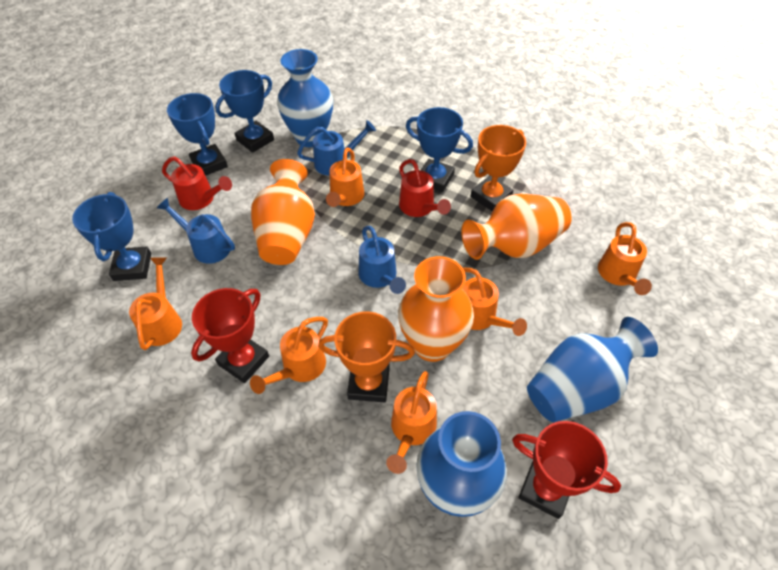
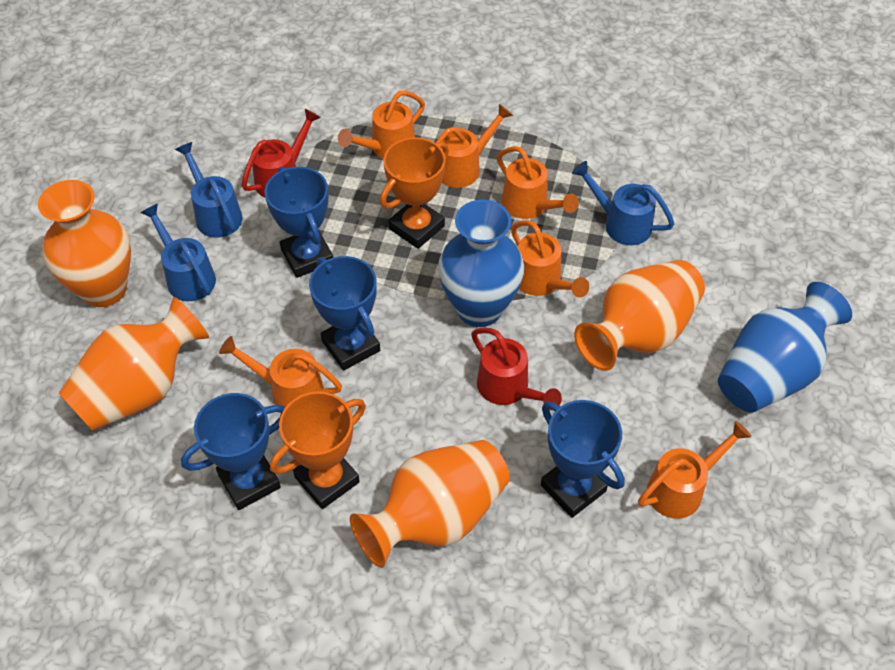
blue vase: [277,49,333,147] [416,411,507,517] [527,317,658,422] = 3 -> [438,200,524,327] [718,282,852,413] = 2
orange vase: [251,159,315,265] [398,256,474,362] [461,194,572,260] = 3 -> [38,180,131,307] [59,297,209,431] [350,440,510,568] [574,260,705,371] = 4
red trophy: [191,288,269,383] [512,421,621,519] = 2 -> none = 0

